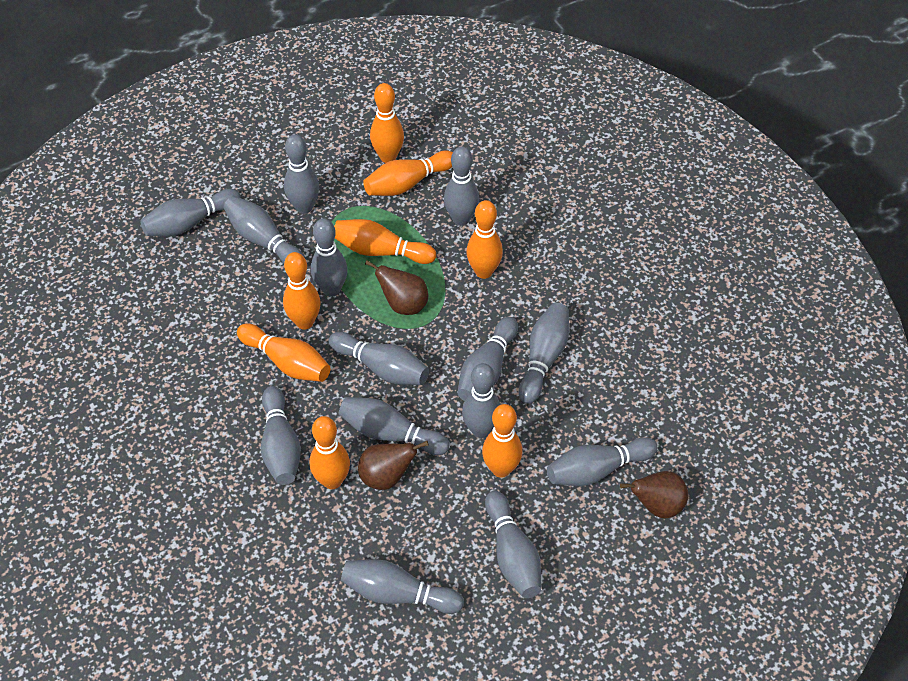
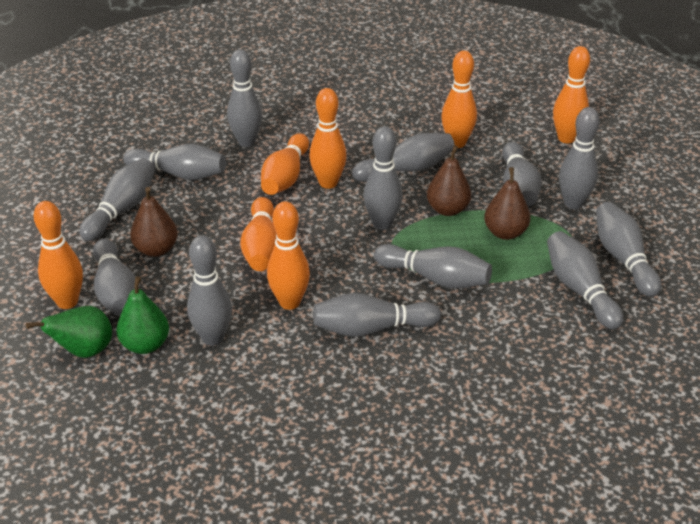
green pear: none = 0 -> [26,306,112,358] [116,276,169,354] = 2
grey bowling pin: [140,189,241,236] [223,196,304,263] [261,386,301,485] [284,134,319,214] [311,218,348,297] [329,332,429,385] [338,397,450,455] [341,559,464,614] [444,146,479,226] [457,317,518,401] [462,363,501,438] [485,491,541,598] [519,303,569,404] [547,437,658,486] = 14 -> [79,158,155,241] [93,239,135,316] [123,144,226,180] [187,235,232,346] [227,49,263,147] [313,293,441,337] [352,133,455,182] [363,126,403,230] [374,244,492,288] [502,142,541,206] [547,231,624,329] [559,107,600,209] [596,202,661,297] = 13
orange bowling pin: [237,323,331,382] [283,252,321,330] [309,416,350,489] [334,219,436,264] [363,151,453,196] [370,83,404,163] [466,200,503,279] [482,404,522,478] = 8 -> [34,201,83,309] [240,197,277,271] [261,133,309,195] [267,201,310,310] [309,88,347,189] [441,50,477,148] [553,46,590,143] = 7

